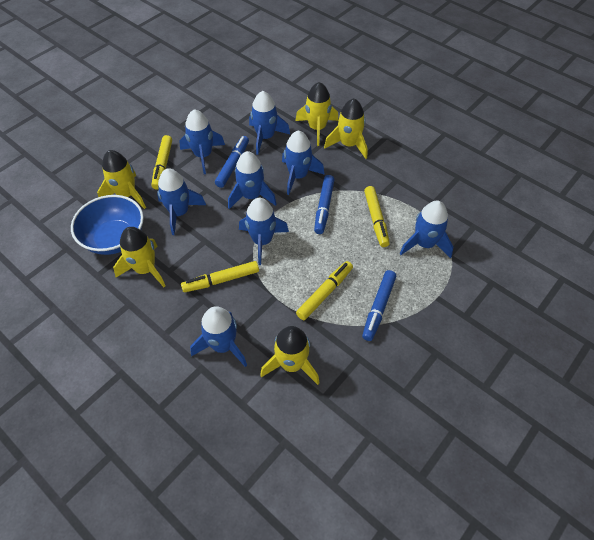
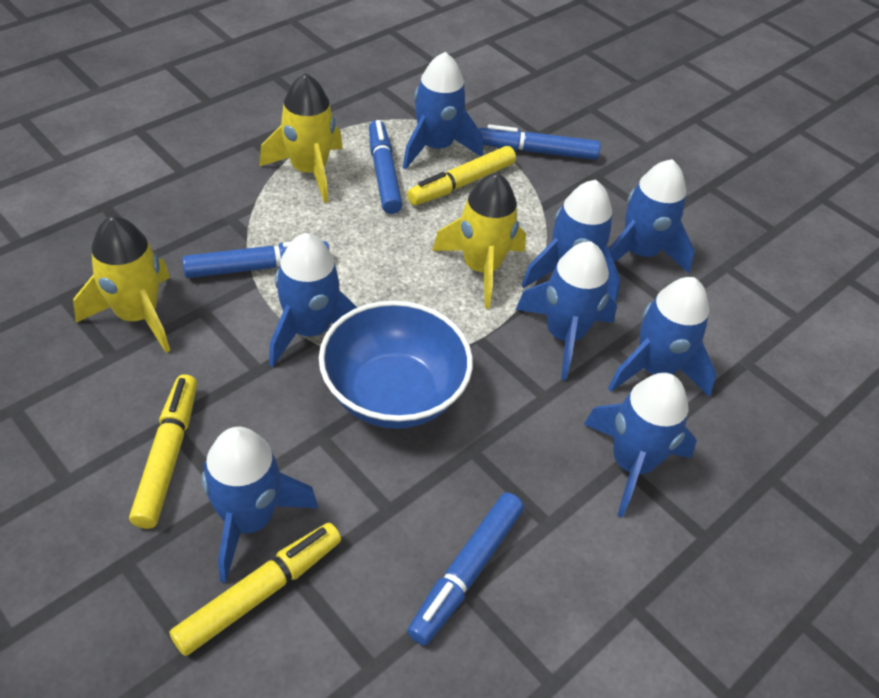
blue marker: [215,136,249,188] [314,175,334,234] [362,270,396,341] = 3 -> [182,241,329,278] [369,120,402,214] [407,492,524,645] [479,124,601,160] = 4
yellow marker: [151,135,172,190] [181,261,259,292] [296,261,353,320] [364,186,390,247] = 4 -> [129,374,197,529] [169,523,341,656] [407,146,516,205] = 3
yellow rocket: [97,150,146,209] [113,227,165,287] [260,326,319,385] [296,82,339,146] [324,98,367,159] = 5 -> [73,216,170,353] [259,73,343,203] [432,173,526,309] = 3

